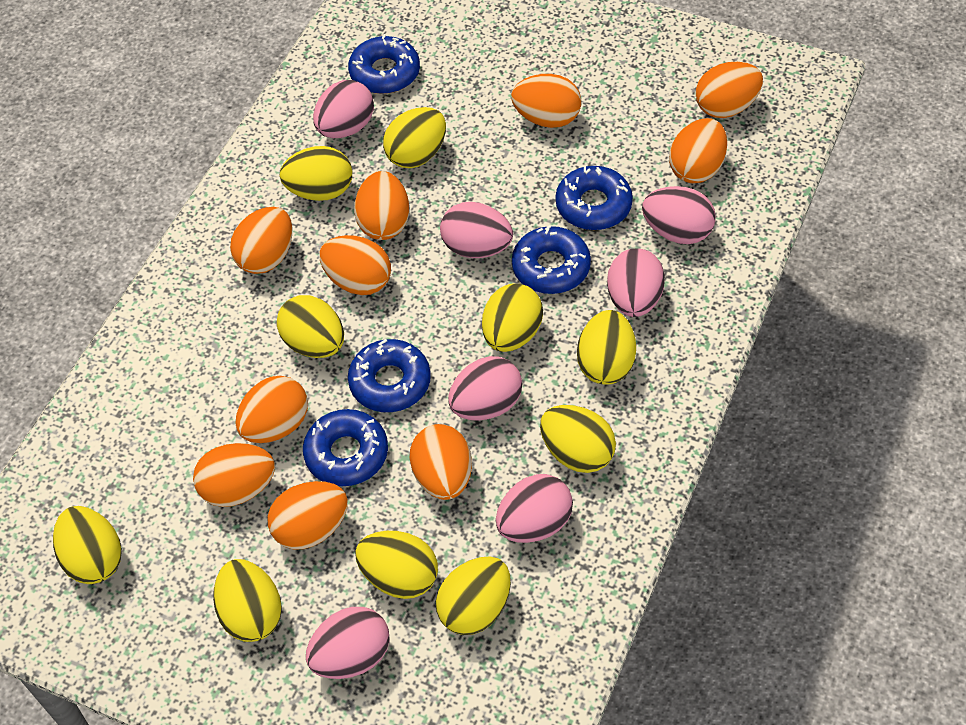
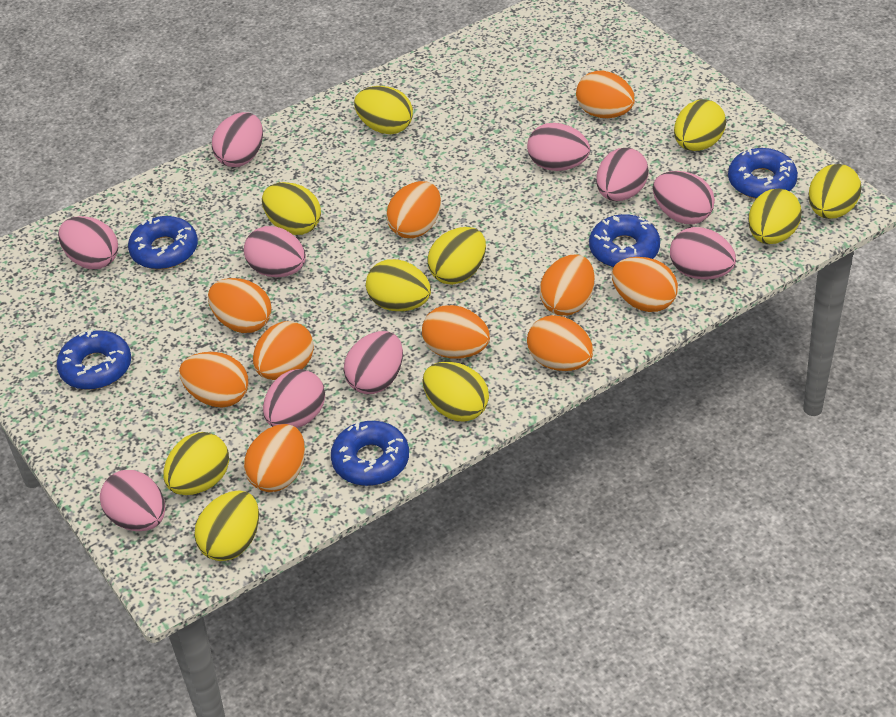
pink egg: [306,607,390,679] [313,80,374,138] [440,202,513,258] [448,356,522,421] [496,474,573,543] [607,248,665,317] [642,186,716,244] = 7 -> [58,216,118,269] [100,470,165,531] [212,112,263,167] [244,226,306,277] [263,369,325,428] [344,331,403,394] [527,123,590,171] [596,148,649,201] [653,171,715,224] [670,227,736,280] = 10

